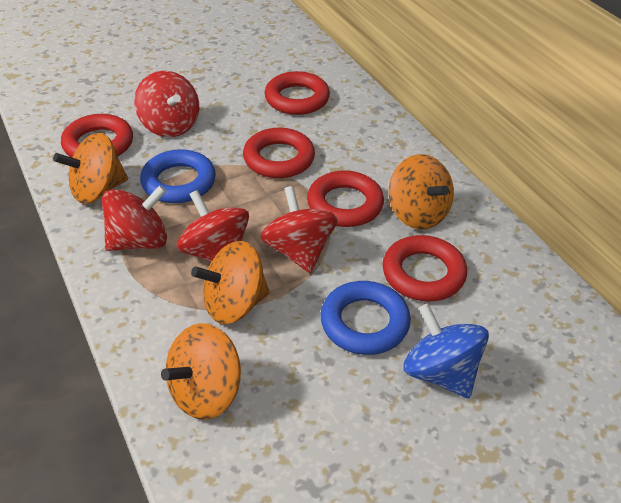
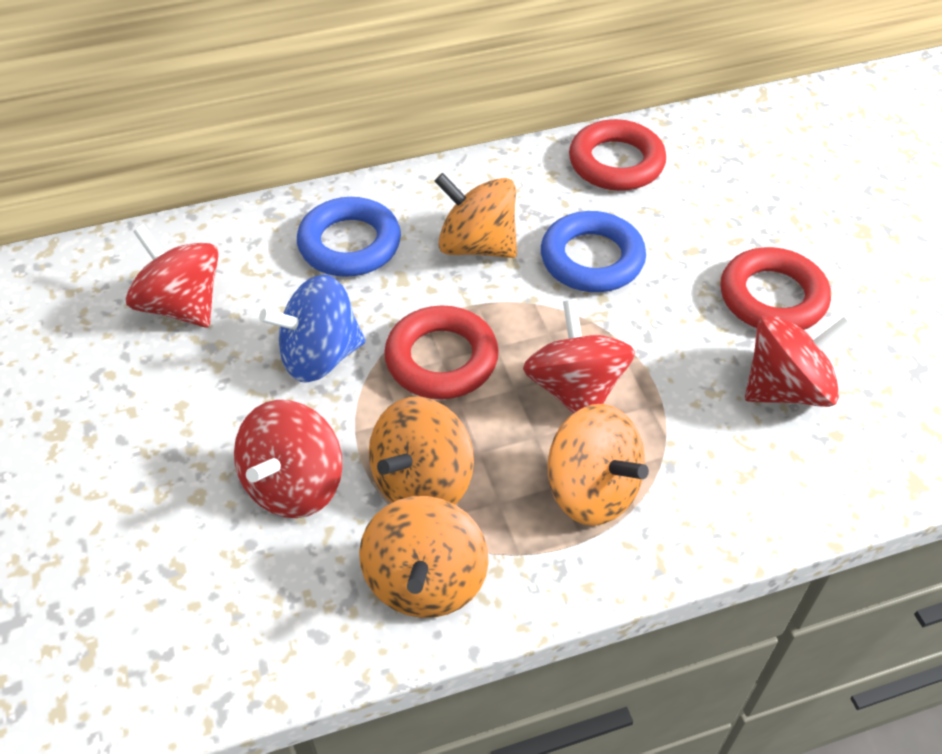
red ring: [61,114,133,157] [243,128,315,178] [265,71,330,115] [307,170,384,227] [382,235,467,302] = 5 -> [384,305,499,399] [569,119,666,191] [720,247,831,330] = 3

